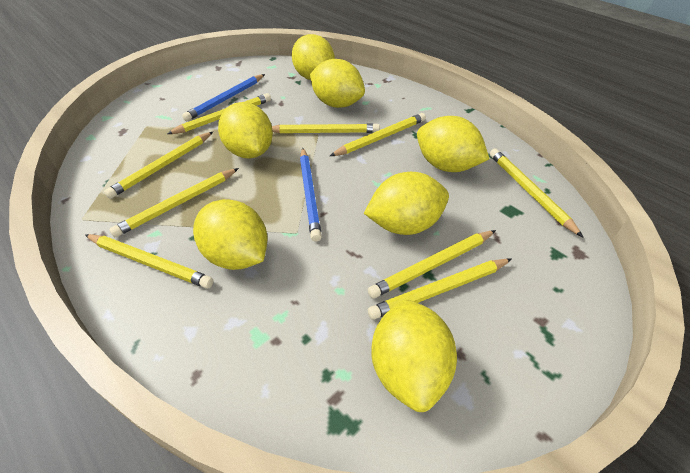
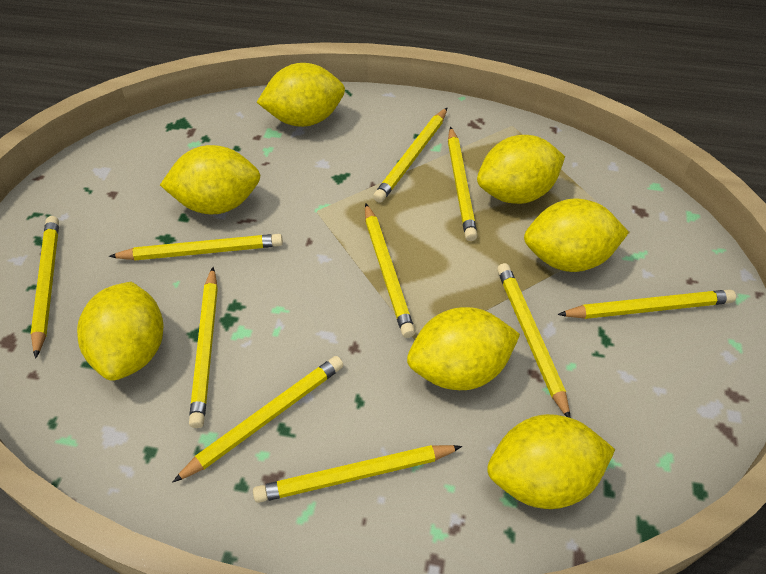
blue pencil: [182,74,265,121] [300,148,322,242] = 2 -> none = 0
yellow pencil: [85,234,213,289] [104,132,213,199] [109,168,239,237] [167,93,271,134] [272,123,380,133] [330,113,426,156] [368,230,496,298] [368,259,512,320] [490,149,583,237] = 9 -> [30,216,59,359] [109,234,283,260] [173,356,343,482] [189,267,218,428] [253,445,462,503] [365,203,415,338] [373,108,447,203] [448,127,478,241] [497,263,570,418] [558,290,736,319] = 10

